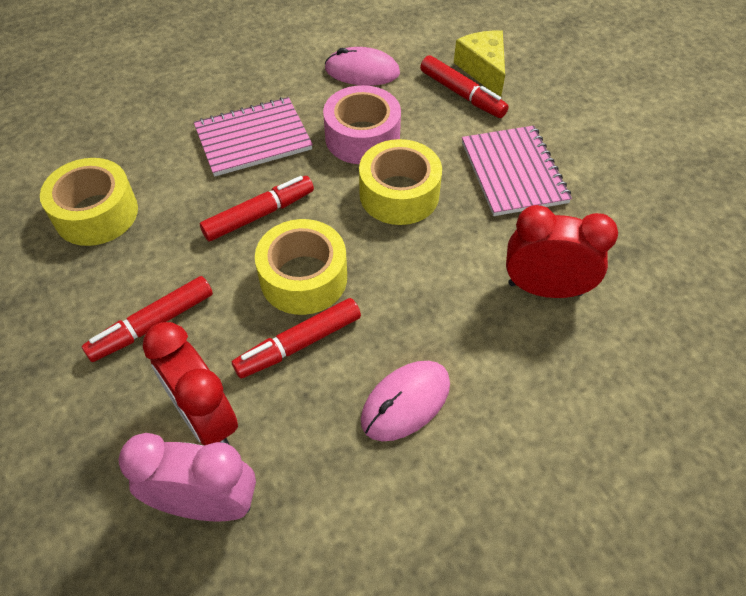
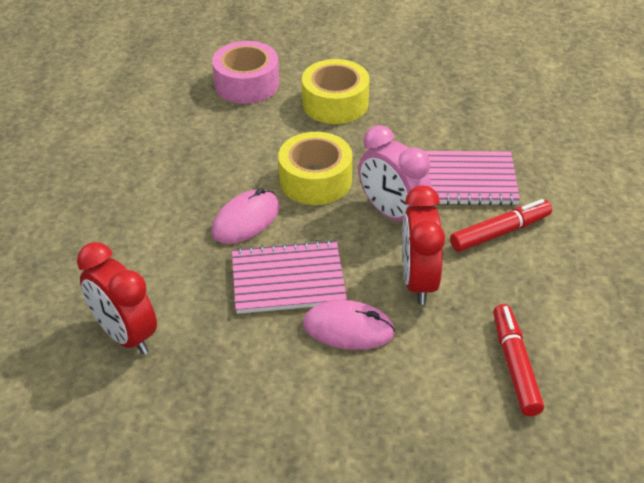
red marker: [82,276,213,362] [200,176,314,241] [232,298,361,378] [420,55,509,118] = 4 -> [450,199,552,252] [493,304,544,416] = 2
yellow cheese: [454,30,505,97] = 1 -> none = 0
yellow tape: [40,158,138,246] [255,219,347,315] [359,139,442,225] = 3 -> [278,132,352,205] [302,59,369,124] = 2

